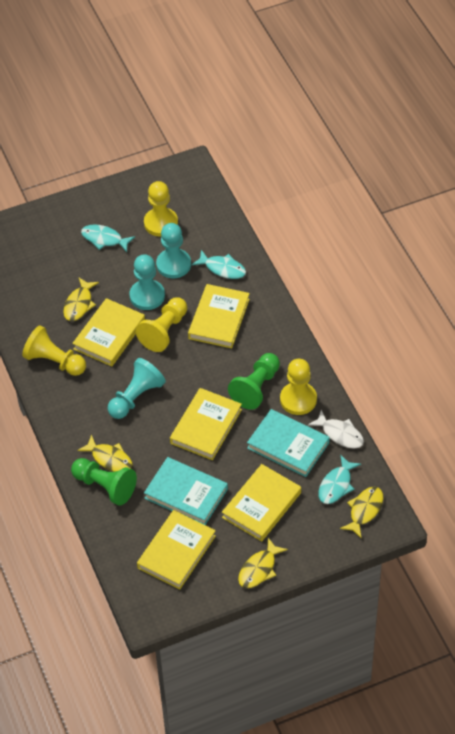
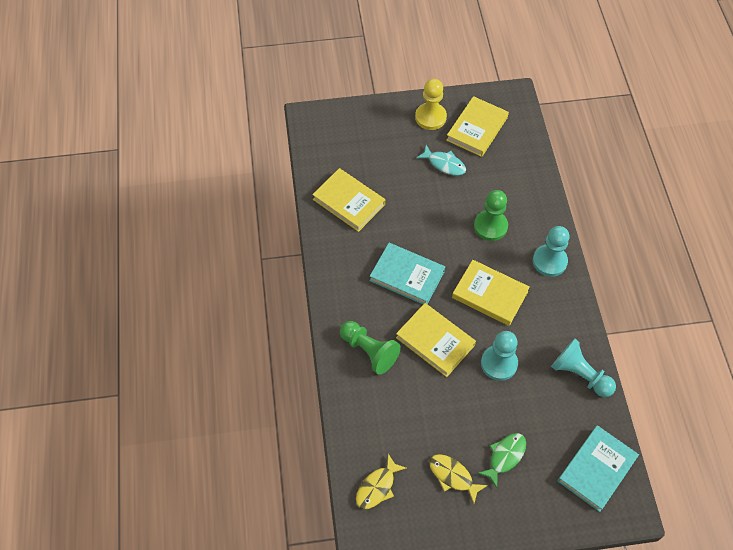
green fish: none = 0 -> [478,433,526,488] = 1
turquoise fish: [81,225,135,252] [192,250,246,279] [318,454,361,504] = 3 -> [416,145,466,176] = 1
white fish: [308,410,364,449] = 1 -> none = 0
yellow book: [72,298,145,366] [137,510,216,590] [170,388,242,460] [188,284,250,348] [222,464,301,542] = 5 -> [312,168,385,232] [396,303,476,377] [446,96,509,157] [452,260,530,326] = 4
yellow fish: [63,278,99,321] [77,434,133,472] [238,538,288,588] [340,487,383,539] = 4 -> [356,454,407,509] [429,454,488,504] = 2
yellow pawn: [22,325,86,376] [136,297,187,352] [144,181,178,237] [280,359,317,415] = 4 -> [415,79,447,130] = 1

